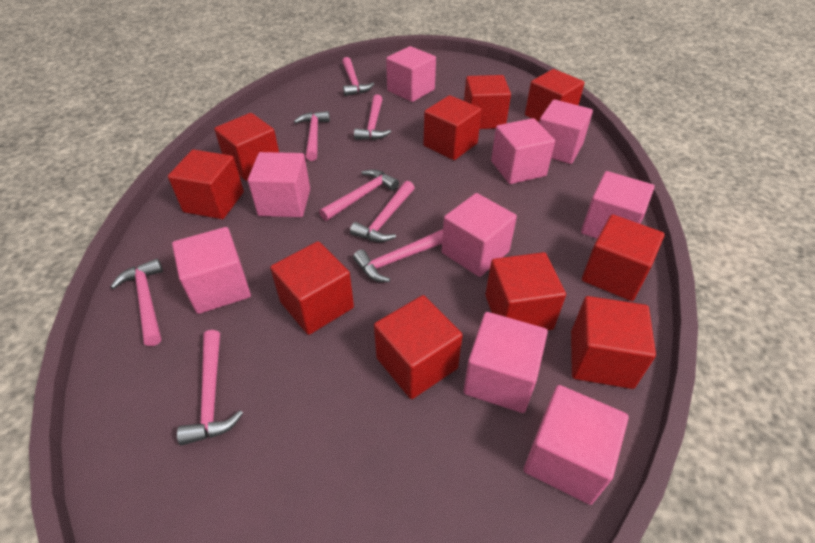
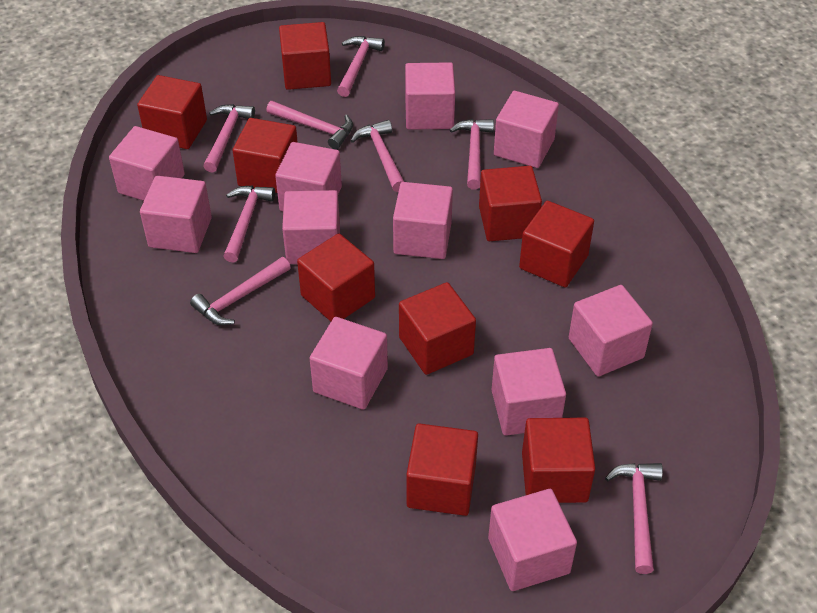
pink cube: [172,227,251,314] [248,152,310,217] [386,46,436,102] [442,193,517,277] [463,312,548,413] [491,118,555,184] [524,385,629,505] [539,100,593,164] [581,171,655,239] = 9 -> [109,126,185,201] [140,176,212,253] [275,142,342,211] [282,190,340,264] [310,317,388,410] [393,182,453,259] [405,62,455,130] [488,489,577,591] [492,348,566,436] [494,91,559,168] [569,285,653,377] = 11
red cube: [168,150,244,219] [214,113,279,181] [270,241,354,335] [374,295,463,399] [424,95,482,160] [464,75,511,129] [485,252,566,330] [525,69,585,122] [571,296,656,389] [582,214,665,301] = 10 -> [137,75,207,149] [233,118,298,193] [279,22,331,90] [297,233,375,322] [399,282,476,375] [407,423,478,516] [479,166,542,241] [519,201,594,288] [522,418,595,503] = 9

